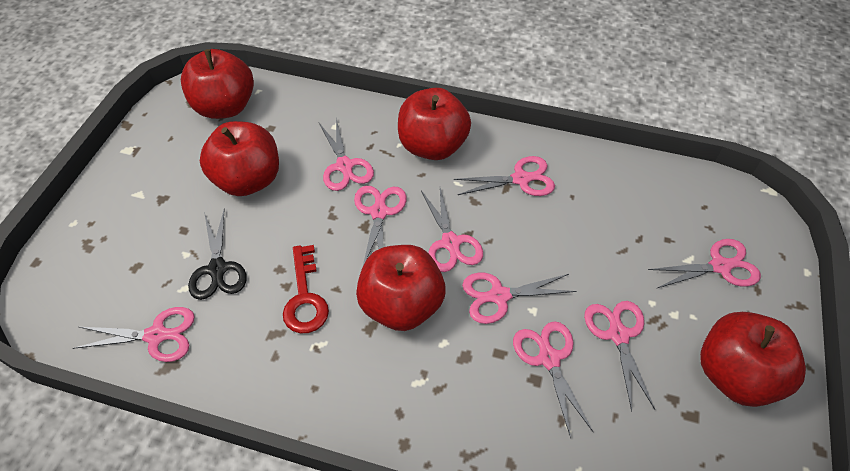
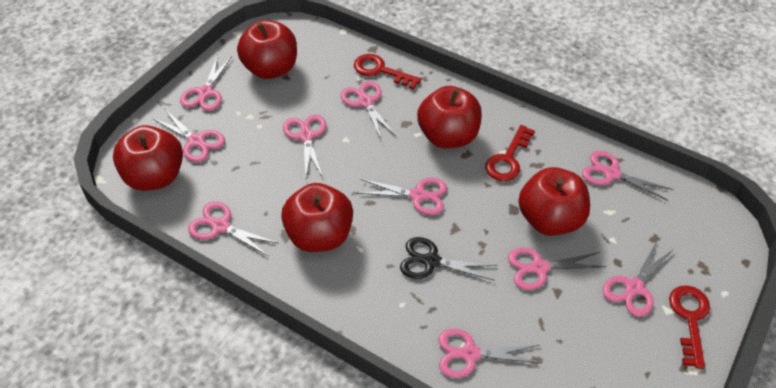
pink scissors: [73,307,195,362] [319,118,374,191] [354,186,407,265] [421,188,483,272] [454,156,555,196] [462,272,576,324] [513,321,594,438] [584,301,655,411] [648,239,761,289] = 9 -> [152,109,225,162] [180,55,232,111] [188,201,279,256] [283,115,326,178] [341,81,396,139] [357,178,447,215] [438,329,542,378] [508,247,606,290] [582,151,673,201] [603,241,674,317] = 10
red key: [283,245,329,333] = 1 -> [354,54,421,90] [485,125,535,181] [669,286,710,369] = 3

